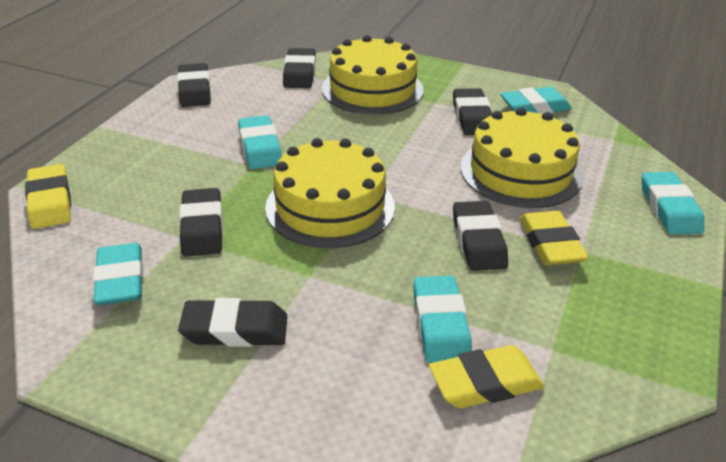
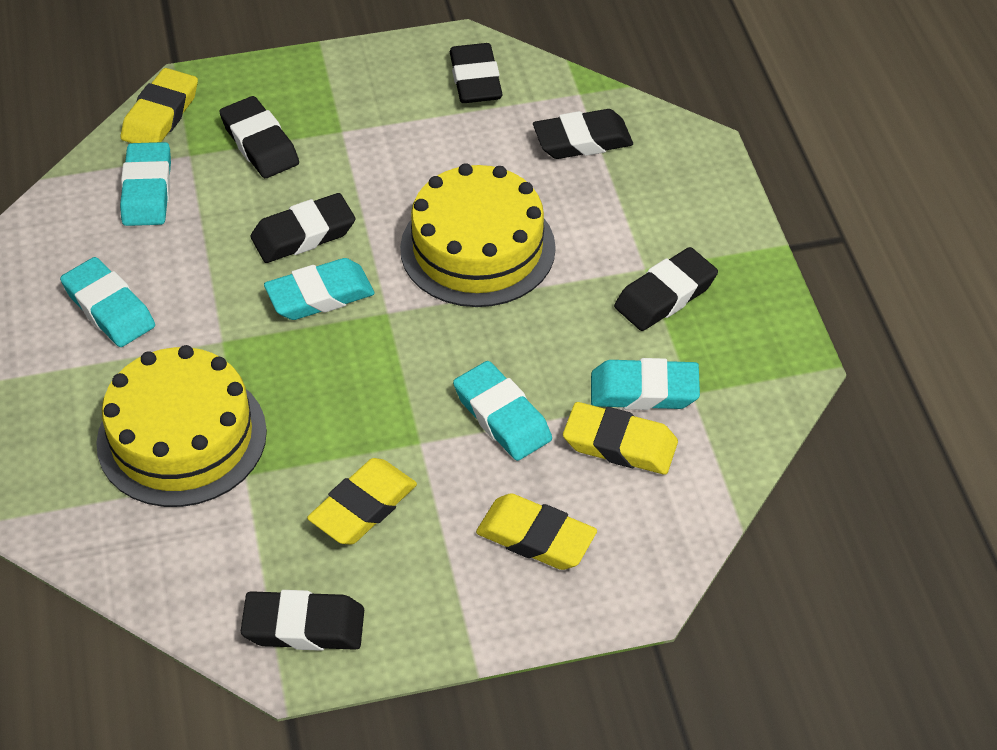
yellow cake: [265,138,395,248] [322,35,424,115] [461,107,583,208] = 3 -> [96,345,267,507] [400,163,556,307] = 2
yellow eraser: [25,164,71,229] [429,345,544,408] [519,211,588,266] = 3 -> [121,68,198,143] [307,458,417,544] [476,493,597,570] [563,402,678,475] = 4

